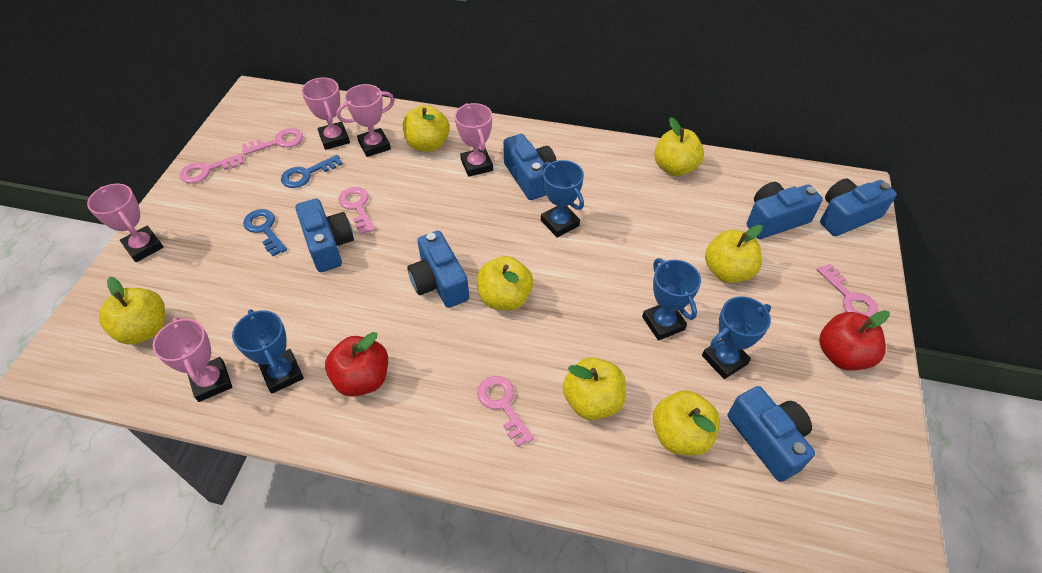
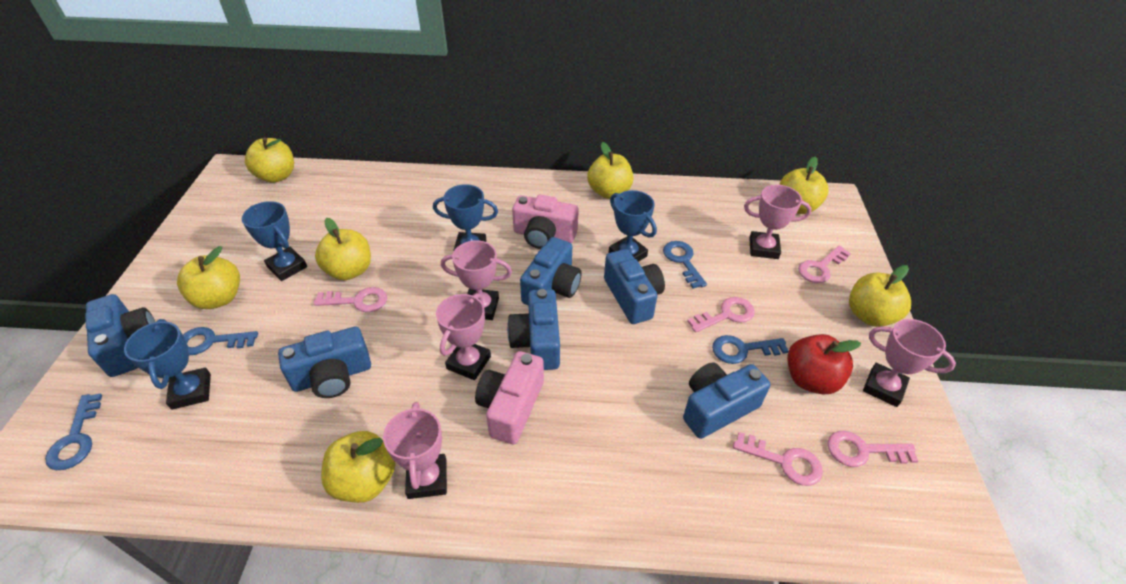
blue key: [243,209,287,256] [281,155,343,188] = 2 -> [45,393,102,470] [183,327,258,356] [663,241,707,289] [712,335,789,364] = 4
pink camera: none = 0 -> [475,351,544,444] [512,195,579,249] = 2
red apple: [325,332,388,397] [819,310,890,371] = 2 -> [787,334,861,394] = 1

